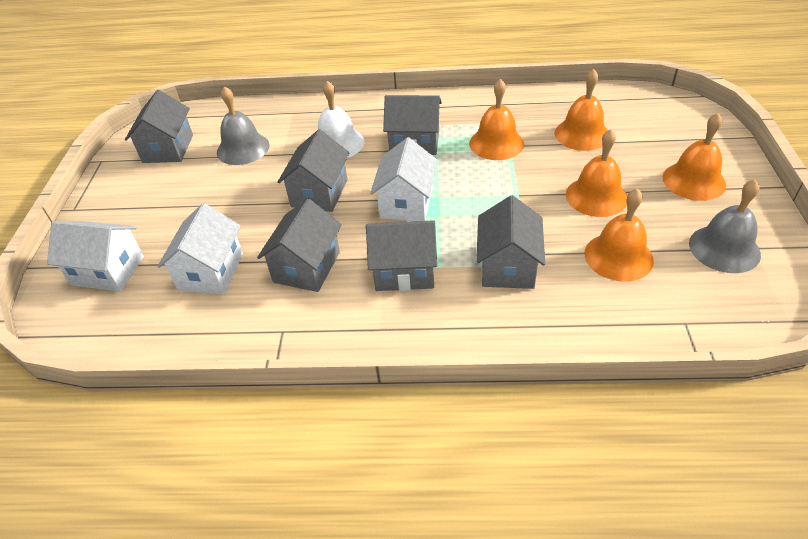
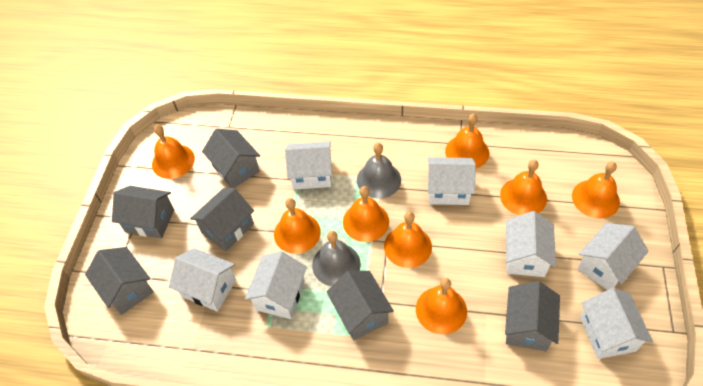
orange bell: [469,79,524,160] [555,69,608,151] [566,129,627,217] [584,188,654,282] [663,113,726,201] = 5 -> [152,124,195,179] [274,198,321,254] [343,186,389,242] [384,212,432,268] [416,278,467,334] [445,114,489,168] [500,160,547,215] [572,162,620,219] = 8
white bell: [318,81,364,158] = 1 -> none = 0
white house: [47,221,144,291] [157,203,243,294] [370,137,438,221] = 3 -> [169,248,236,312] [245,251,307,319] [285,141,332,190] [427,157,476,205] [506,211,556,277] [577,223,649,290] [580,288,653,359] = 7

